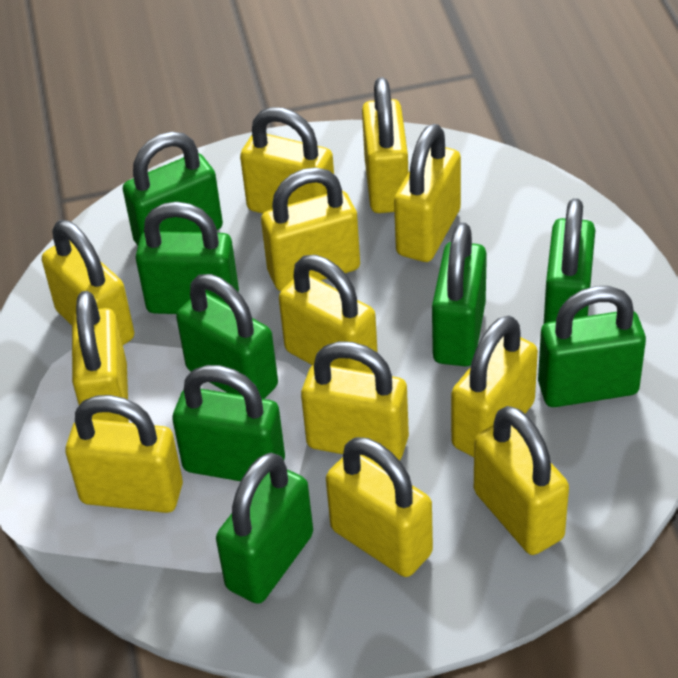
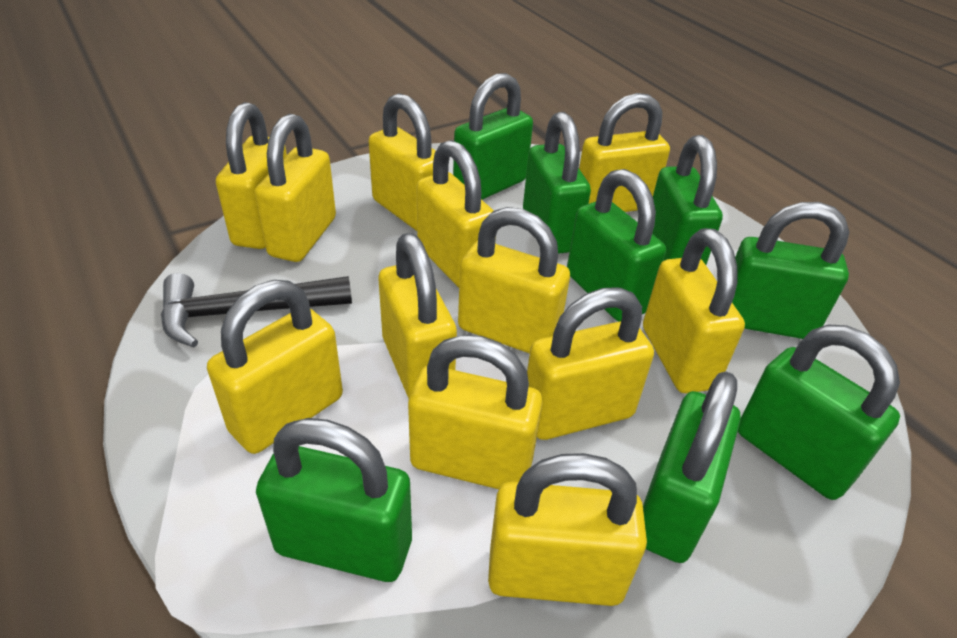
black hammer: none = 0 -> [161,273,352,348] = 1

